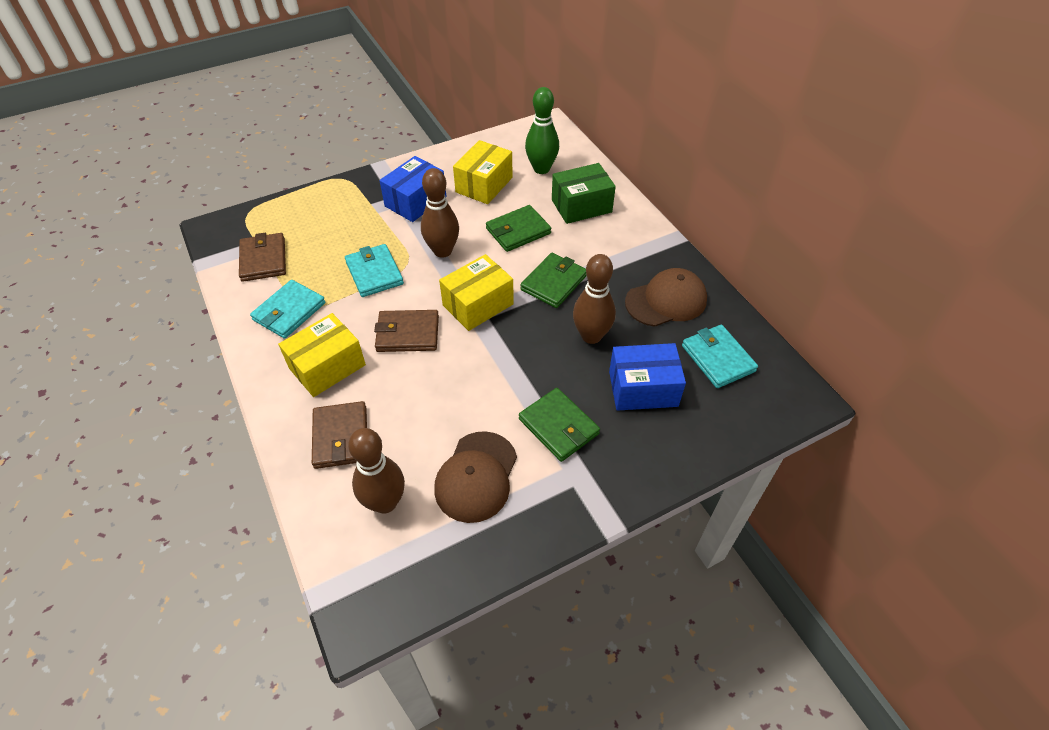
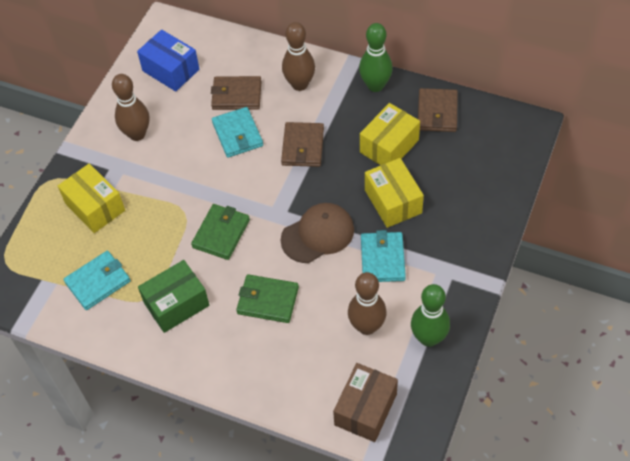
blue box: [379,156,447,222] [609,343,686,411] = 2 -> [137,29,199,91] = 1
brown box: none = 0 -> [333,363,398,442] = 1
brown cap: [434,431,517,523] [625,268,707,327] = 2 -> [281,203,354,263] = 1
green bowling pin: [525,87,559,174] = 1 -> [359,23,393,92] [411,284,450,347] = 2
green wallet: [486,205,551,252] [519,388,600,462] [520,253,587,308] = 3 -> [191,204,250,260] [236,274,299,323] = 2

